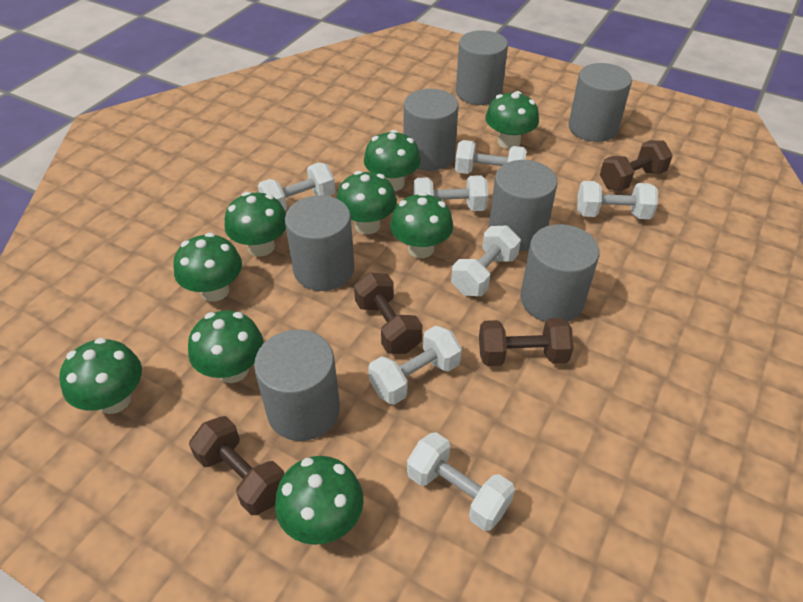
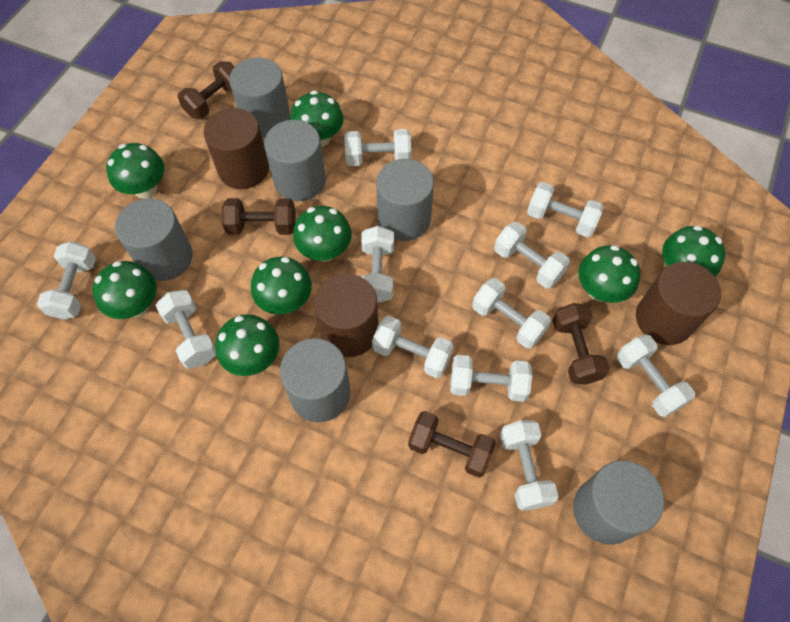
brown cylinder: none = 0 -> [204,108,269,189] [314,274,378,357] [636,262,721,345] = 3
green mushroom: [59,338,142,414] [174,233,242,302] [188,310,264,383] [224,192,286,257] [275,456,364,545] [336,171,397,234] [364,130,421,191] [390,192,453,258] [485,91,539,149] = 9 -> [93,261,157,319] [106,143,164,199] [215,314,279,376] [251,257,312,314] [290,91,344,147] [293,206,352,262] [578,245,640,303] [662,225,725,277] = 8
grey cylinder: [254,330,340,441] [285,195,354,291] [404,89,459,171] [456,30,508,105] [489,160,558,251] [520,224,600,322] [569,63,632,142] = 7 -> [115,198,193,281] [229,57,290,138] [264,120,326,201] [280,338,351,422] [376,159,434,241] [573,460,664,545] = 6
white dumbbell: [258,163,335,211] [368,325,462,405] [407,432,515,531] [414,175,489,211] [451,226,521,296] [455,140,527,174] [577,181,658,219] = 7 -> [37,241,96,320] [156,290,216,369] [345,129,411,166] [361,226,394,303] [372,316,454,378] [450,355,532,402] [472,278,551,349] [494,222,570,289] [500,420,559,510] [527,182,604,237] [616,334,695,417] = 11

